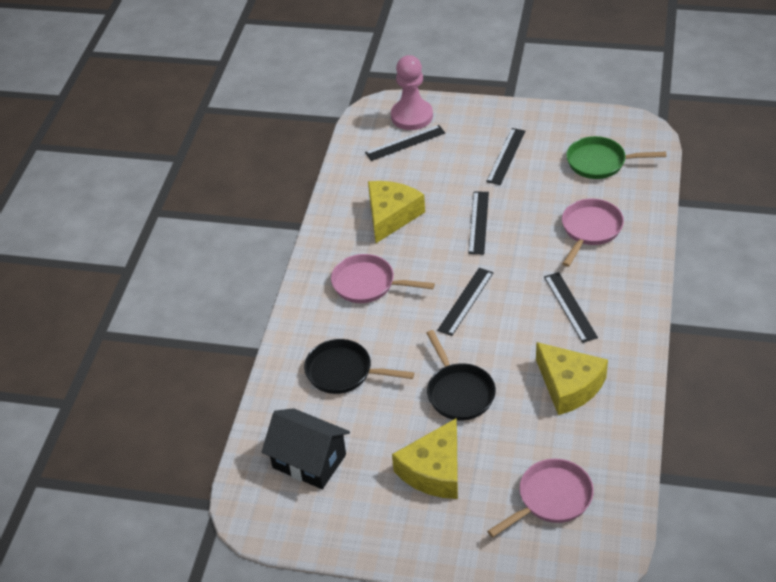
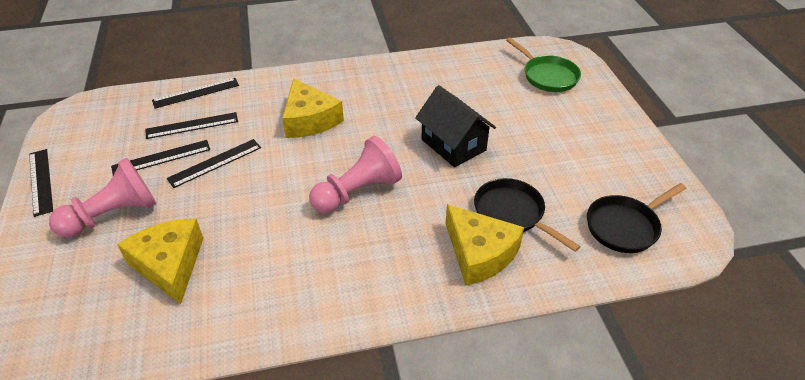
pink pan: [331,254,435,303] [487,459,594,537] [562,199,624,267] = 3 -> none = 0
pink pawn: [391,55,433,130] = 1 -> [49,158,157,238] [309,136,402,213] = 2

